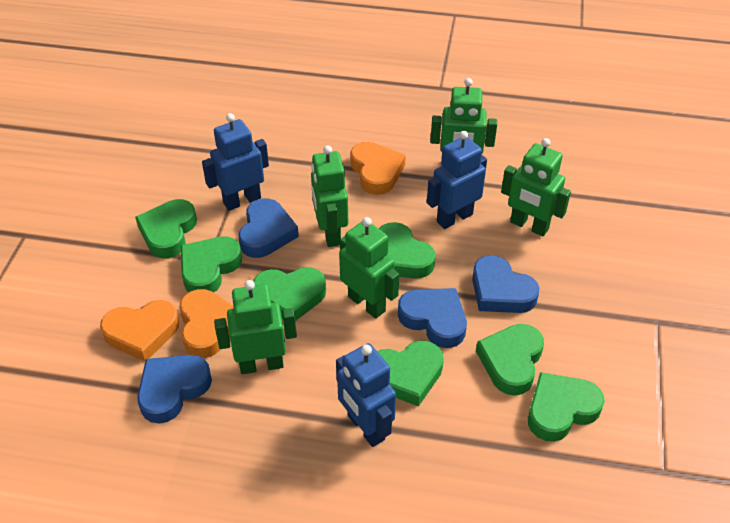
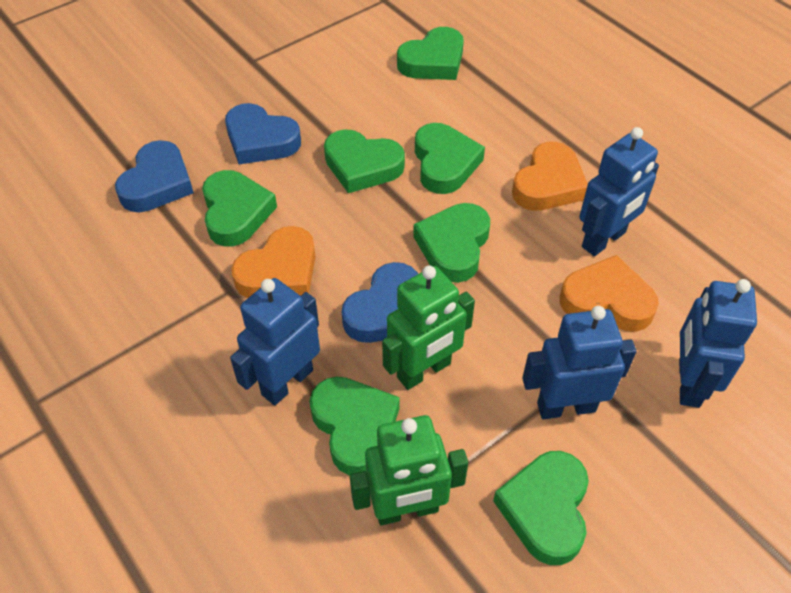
blue heart: [137,355,212,423] [238,198,299,258] [398,288,467,348] [472,255,539,313] = 4 -> [115,140,194,212] [225,103,301,164] [342,262,418,343] = 3
blue robot: [202,113,269,211] [336,343,396,447] [427,131,487,229] = 3 -> [230,278,320,406] [522,306,637,419] [579,127,659,256] [679,279,757,408] = 4
green robot: [214,280,297,374] [311,145,348,247] [339,217,399,319] [430,78,497,153] [501,138,571,236] = 5 -> [350,415,468,525] [382,265,475,390] = 2

